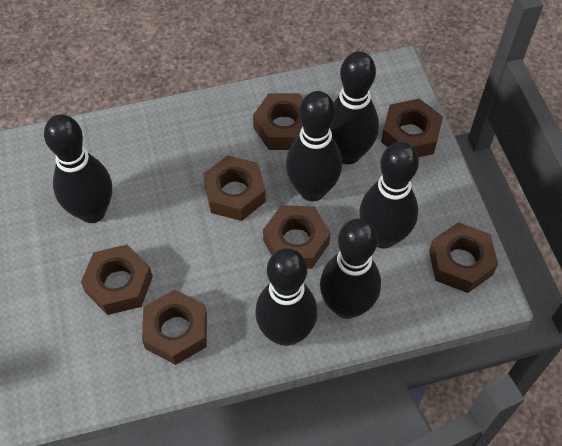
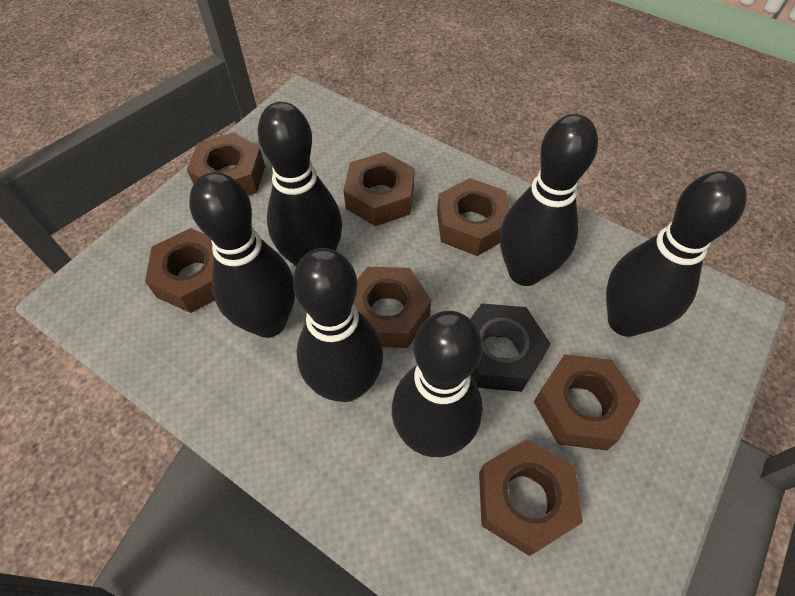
black nut: none = 0 -> [470,303,551,392] = 1

